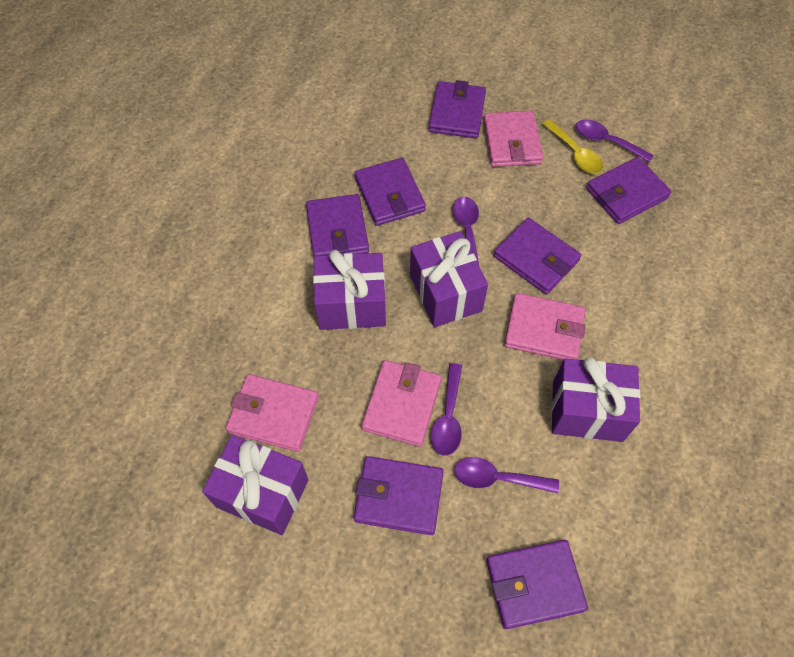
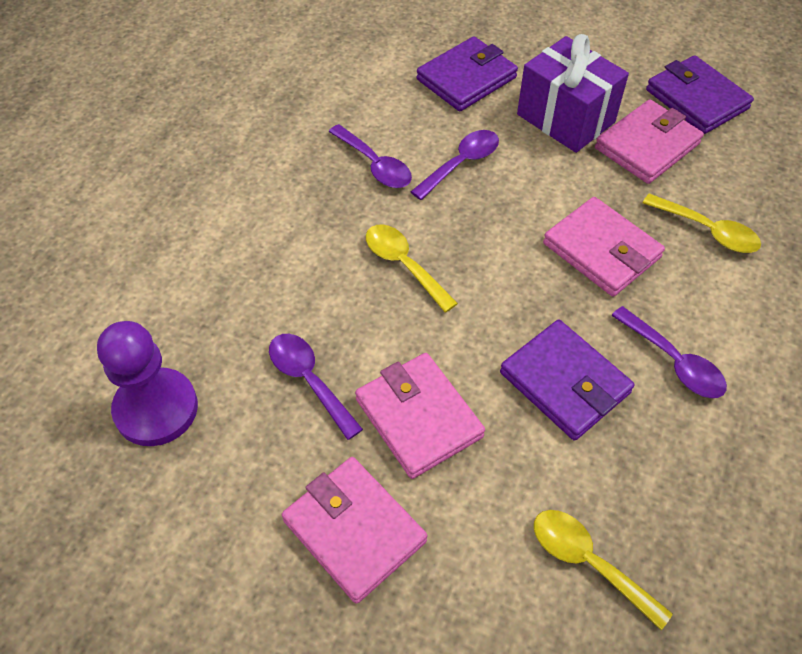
purple gift: [202,435,308,535] [313,250,386,330] [410,231,488,327] [551,357,640,442] = 4 -> [517,34,629,153] = 1
purple pawn: none = 0 -> [97,321,198,446] = 1
purple wallet: [306,194,369,256] [354,456,444,535] [355,158,426,226] [428,80,486,138] [486,540,588,629] [494,218,581,294] [586,157,671,224] = 7 -> [417,36,518,111] [500,320,634,441] [646,55,754,134] = 3
yellow spoon: [542,119,603,174] = 1 -> [366,224,458,313] [534,510,673,630] [643,193,761,253] = 3

